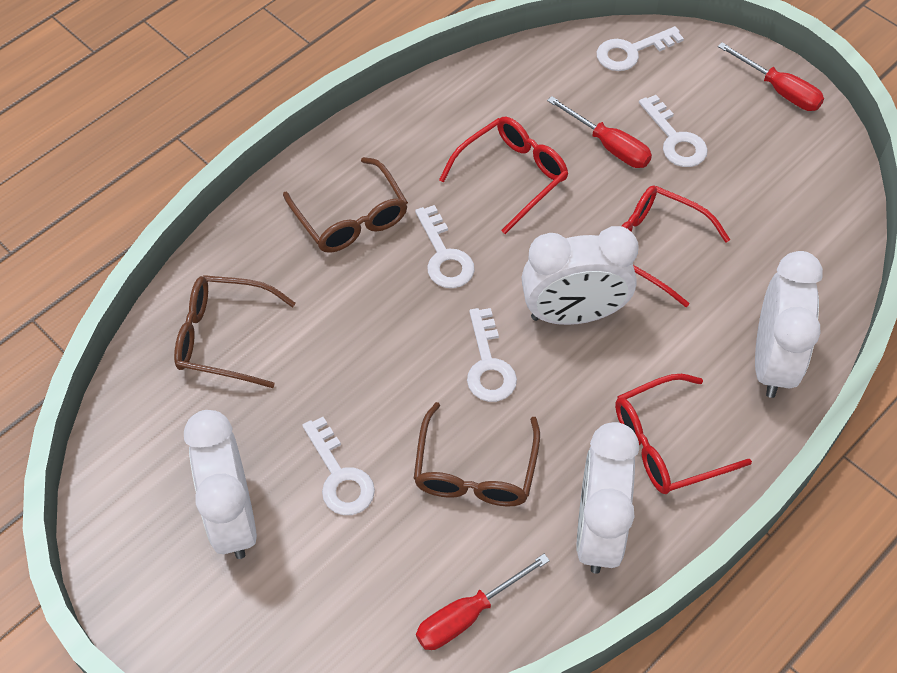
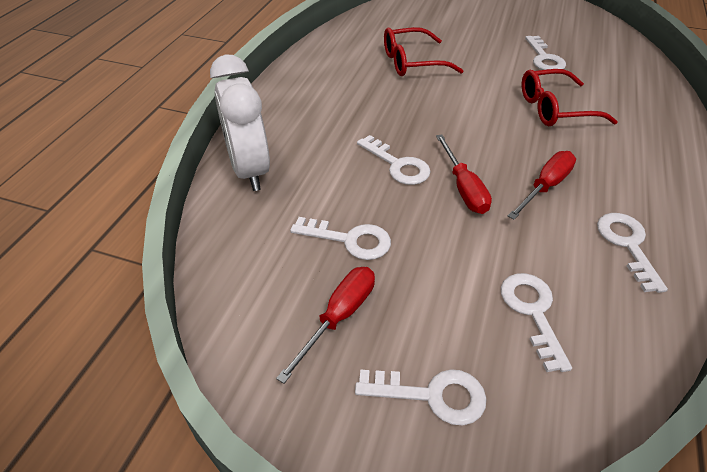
brown glasses: [174,275,296,388] [283,157,408,253] [414,402,540,506] = 3 -> none = 0
red glasses: [439,117,568,234] [615,374,752,494] [622,186,730,307] = 3 -> [384,27,464,76] [522,69,618,126] = 2
white clock: [184,410,257,559] [521,226,639,325] [576,422,639,574] [755,251,823,398] = 4 -> [210,55,270,191] = 1
white key: [302,417,375,515] [415,205,475,288] [467,308,517,402] [597,26,684,71] [639,95,708,167] = 5 -> [290,217,391,260] [355,369,487,425] [357,135,431,185] [501,273,572,372] [525,36,566,70] [597,213,668,293] = 6

